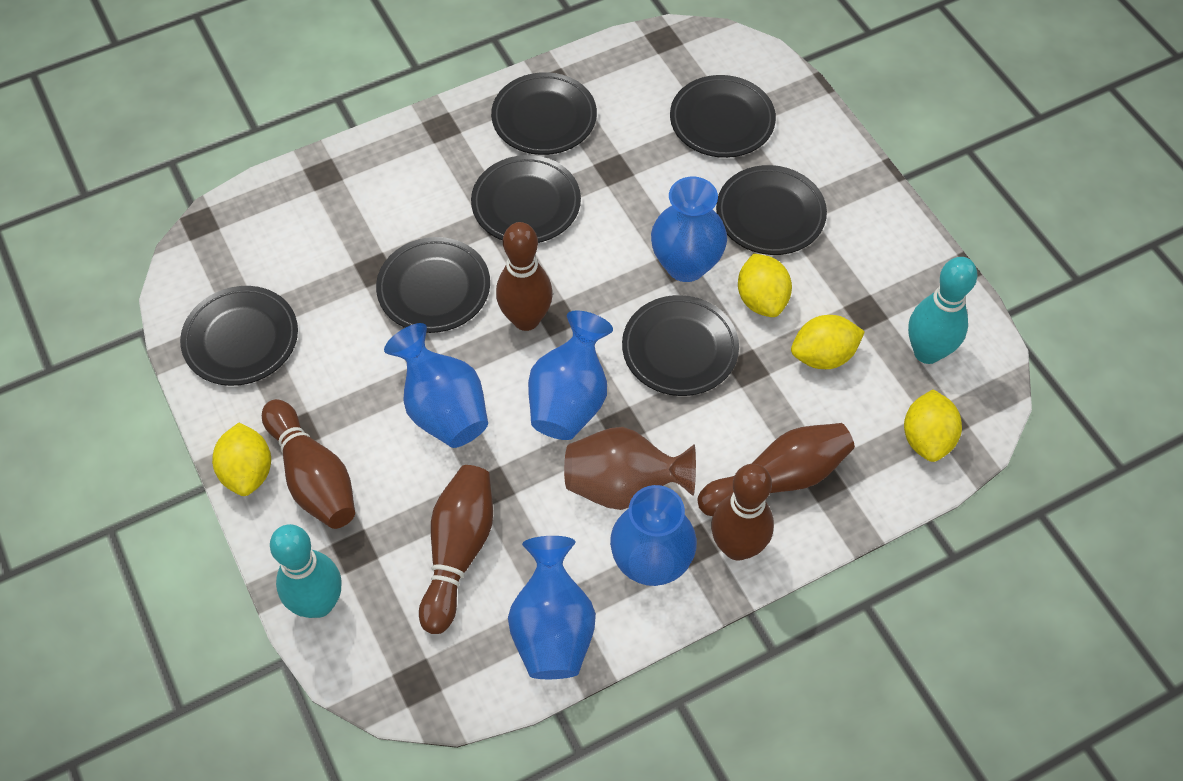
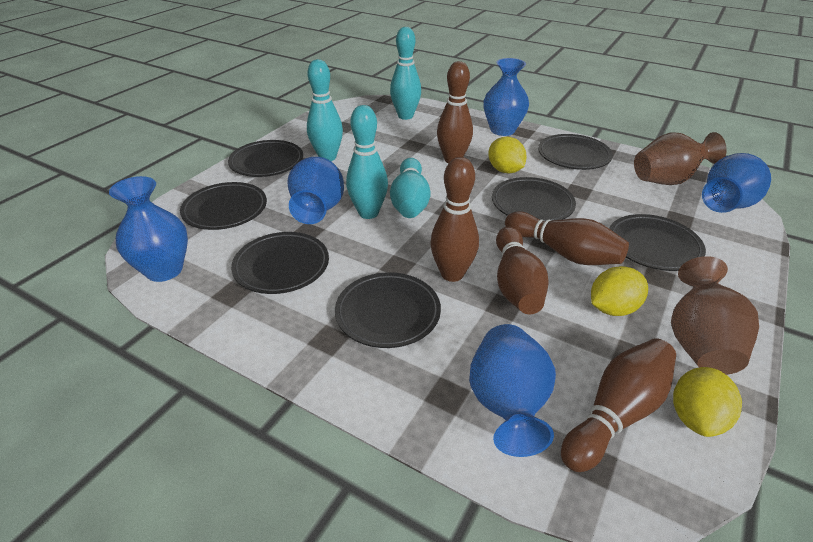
brown vase: [564,427,696,510] = 1 -> [634,132,727,185] [671,256,759,375] = 2
turquoise bowling pin: [270,524,342,618] [908,257,977,364] = 2 -> [307,59,343,161] [346,105,388,219] [390,27,421,120] [390,158,431,218] = 4
yellow lemon: [212,423,271,496] [738,253,792,317] [791,315,865,369] [904,389,962,462] = 4 -> [488,137,527,173] [591,266,648,316] [673,367,742,437] = 3

